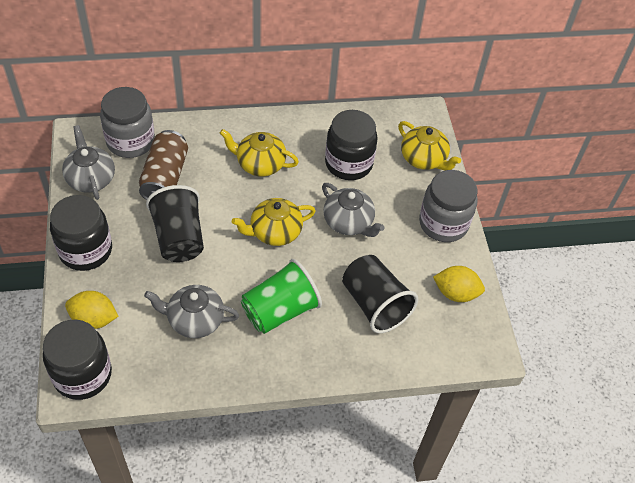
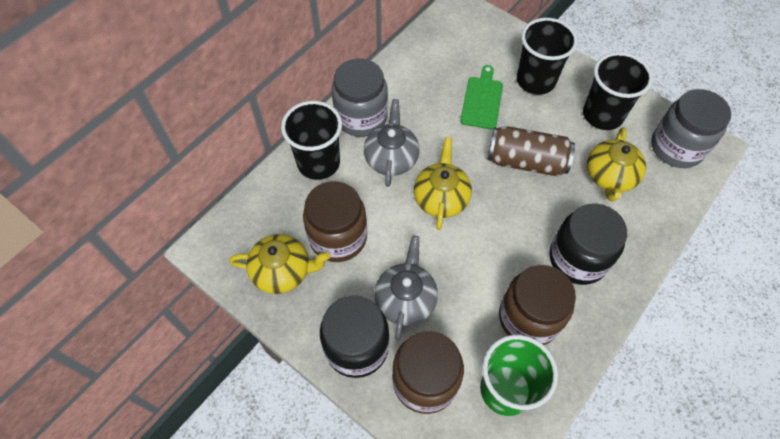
black cup: [146,185,204,262] [342,255,418,333] = 2 -> [281,101,342,180] [517,18,578,95] [583,52,653,130] = 3
black jar: [43,320,112,400] [50,195,112,271] [325,110,378,180] = 3 -> [320,295,389,378] [549,203,627,285] = 2
brown jar: none = 0 -> [303,181,367,262] [392,331,464,414] [499,265,576,345] = 3
green cutting board: none = 0 -> [460,65,503,129] = 1
grey teapot: [62,125,115,200] [144,285,239,338] [322,183,384,237] = 3 -> [364,99,420,187] [374,236,438,341] = 2
yellow lemon: [65,291,119,329] [433,266,485,302] = 2 -> none = 0

